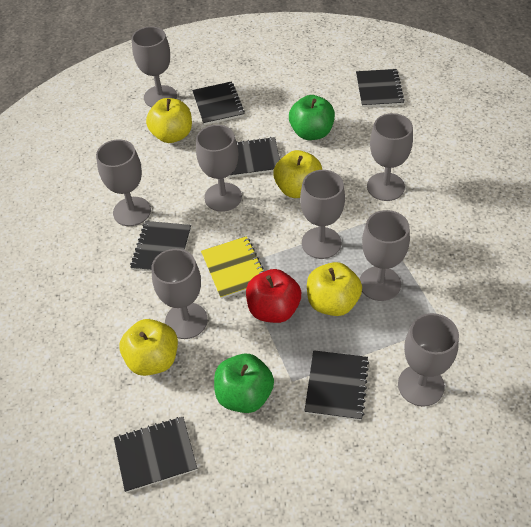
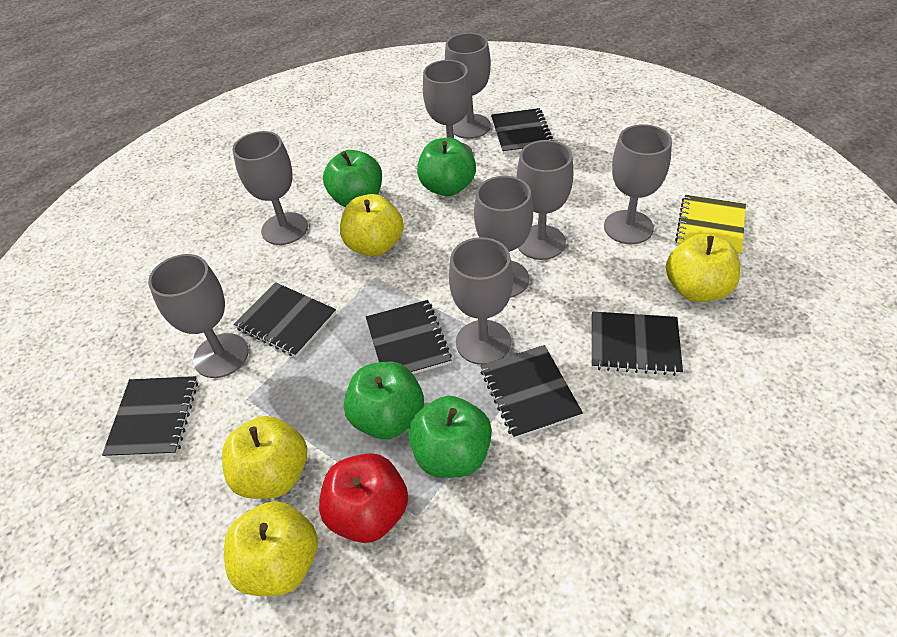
green apple: [214,354,274,413] [289,95,335,140] = 2 -> [323,150,382,207] [344,361,424,439] [408,396,492,478] [417,138,476,196] = 4

